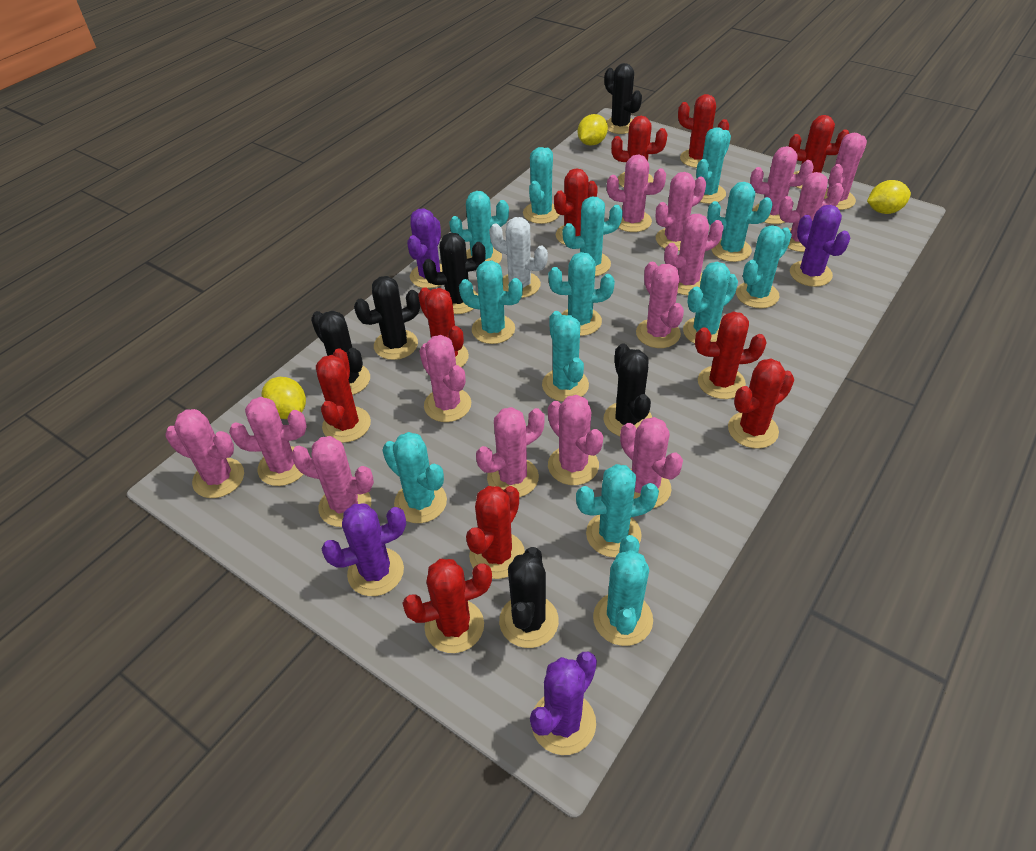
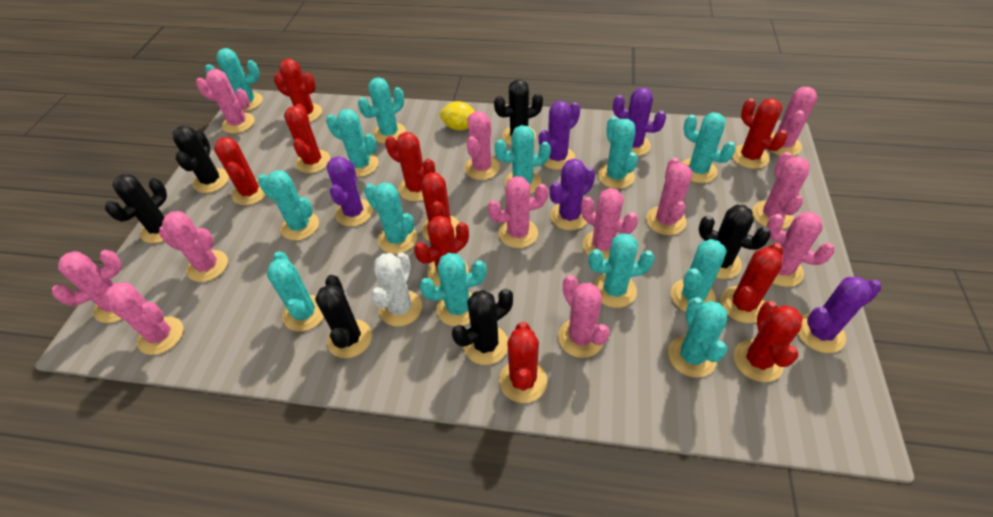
pink cactus: [166,409,244,498] [229,397,307,486] [291,436,374,527] [419,335,471,422] [476,407,544,497] [548,395,603,485] [607,155,666,232] [620,417,683,508] [636,262,684,348] [656,172,706,251] [664,214,724,295] [750,146,814,224] [779,172,844,252] [824,133,867,210] = 14 -> [52,250,122,323] [104,283,183,355] [159,211,228,282] [196,69,254,134] [464,111,500,180] [488,176,548,248] [558,275,610,358] [581,188,638,259] [646,158,693,235] [752,152,810,229] [766,212,835,287] [769,87,817,156] = 12
purple cactus: [321,504,406,596] [407,209,443,288] [530,652,597,755] [790,205,850,287] = 4 -> [326,156,373,227] [539,101,580,170] [549,158,595,230] [613,88,666,156] [798,277,881,353] = 5
yellow lemon: [261,377,306,419] [578,114,608,146] [867,180,911,214] = 3 -> [440,101,475,130] = 1

